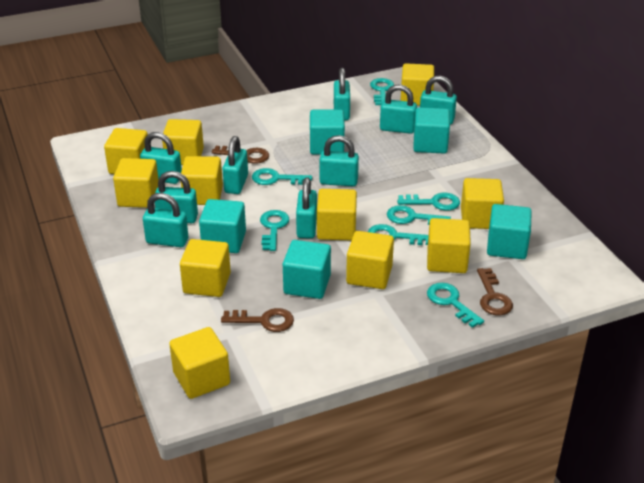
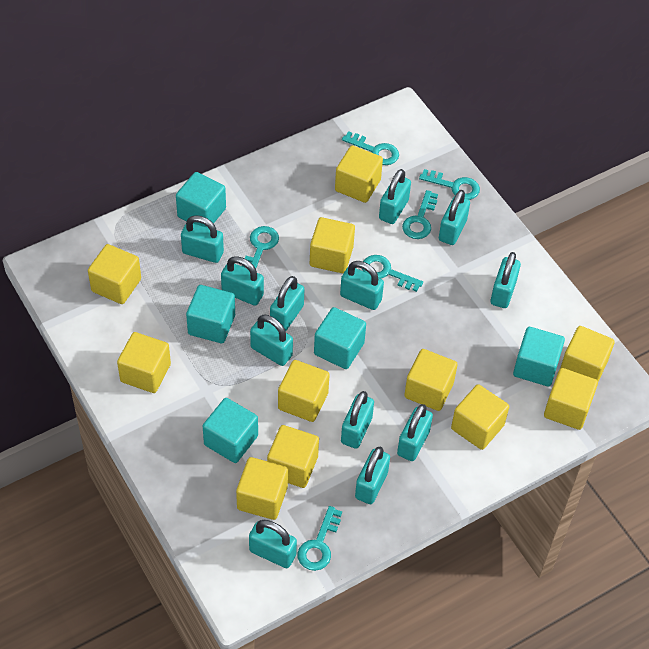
brown key: [212,146,269,164] [221,308,294,332] [477,268,513,315] = 3 -> none = 0
turquoise key: [252,168,312,185] [260,210,289,251] [368,224,429,245] [370,78,394,105] [387,205,451,225] [397,193,460,211] [427,283,484,328] = 7 -> [242,226,279,268] [298,506,342,571] [342,131,399,165] [362,255,423,292] [402,190,438,239] [419,169,480,200] = 6
turquoise padlock: [140,132,182,184] [143,193,188,247] [155,171,198,223] [222,136,248,194] [296,177,317,239] [319,135,359,186] [334,68,350,121] [380,84,417,134] [420,76,457,125] = 9 -> [181,215,224,263] [221,256,264,306] [249,520,297,568] [250,314,293,366] [270,276,304,331] [340,261,384,310] [341,391,374,449] [355,447,390,504] [379,169,411,224] [397,404,433,461] [439,190,470,245] [491,252,521,308] = 12

